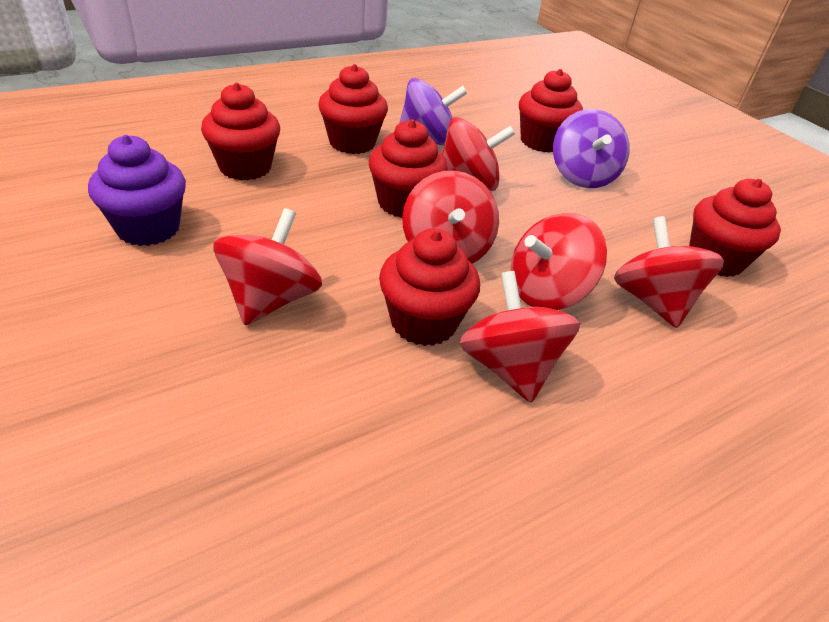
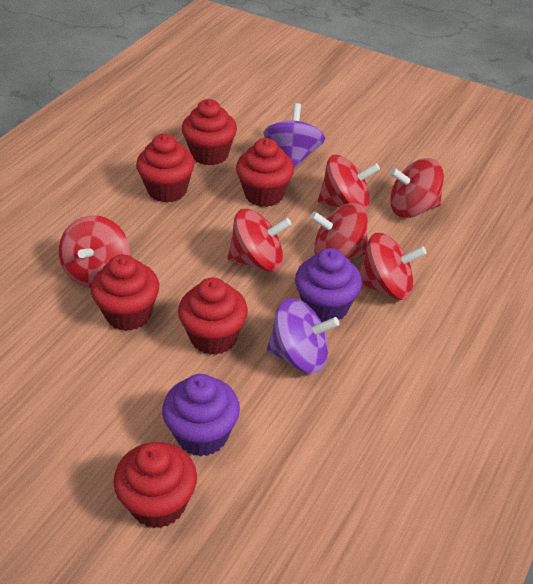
purple cupcake: [88,135,186,246] = 1 -> [162,374,240,457] [295,248,362,322] = 2

